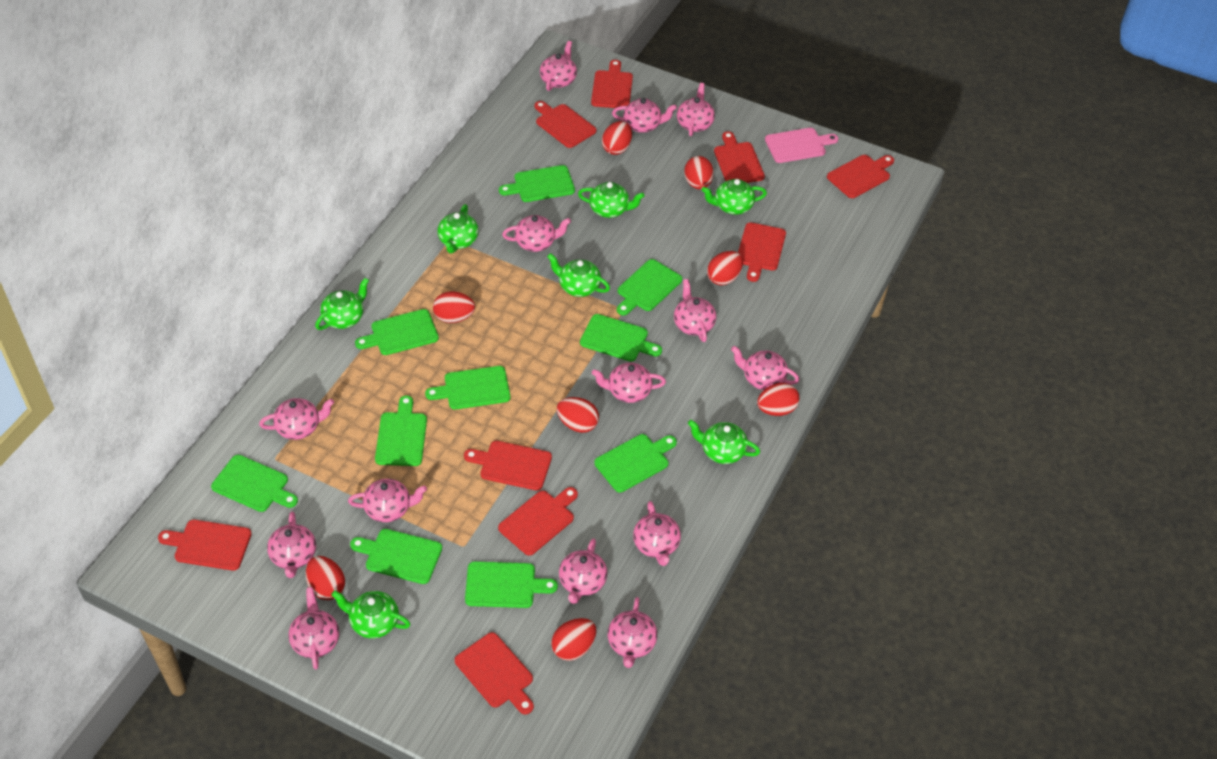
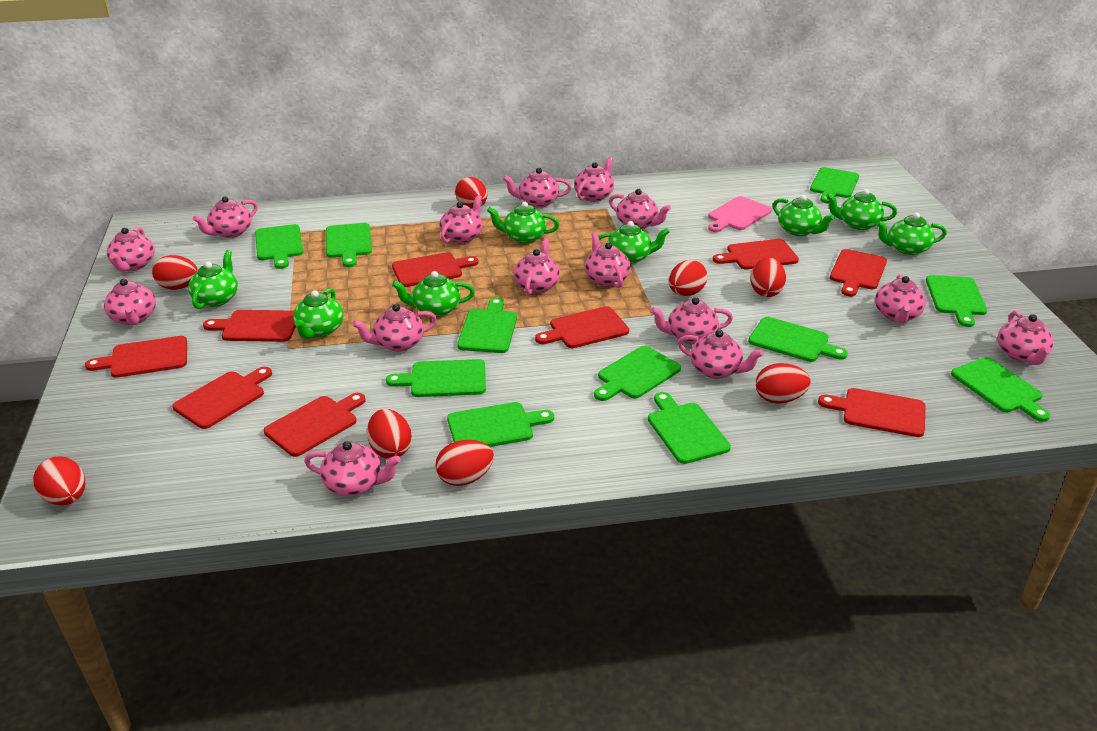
green cutting board: [211,455,298,512] [350,529,442,584] [355,309,439,355] [375,395,427,466] [425,366,510,409] [465,561,558,608] [499,165,575,202] [580,314,662,361] [594,434,677,492] [617,259,682,315] = 10 -> [255,224,303,269] [326,223,372,267] [386,359,486,397] [447,402,554,447] [457,298,517,353] [594,346,681,401] [648,392,731,464] [748,317,848,362] [810,167,859,204] [926,275,987,327] [951,357,1050,422] = 11
green teapot: [315,278,369,330] [331,590,411,638] [438,204,479,254] [547,253,610,297] [578,182,645,218] [688,420,760,464] [701,179,767,215] = 7 -> [188,250,238,309] [293,288,344,339] [392,271,475,317] [487,202,559,243] [598,221,670,264] [773,195,835,236] [826,189,897,230] [876,213,947,255] = 8
pink teapot: [259,398,334,440] [267,511,316,578] [288,587,339,670] [348,479,427,522] [502,215,571,252] [540,41,577,91] [559,538,607,604] [592,363,666,403] [608,597,657,668] [612,98,677,133] [633,501,681,566] [674,279,716,342] [677,83,715,136] [731,346,799,390] = 14 -> [104,278,156,325] [107,227,155,271] [193,196,258,238] [304,441,401,496] [353,304,437,352] [439,195,483,244] [503,168,572,208] [513,238,560,295] [574,157,614,202] [585,232,631,288] [609,189,671,229] [651,297,733,345] [678,330,763,379] [875,274,926,323] [998,311,1053,365] = 15

